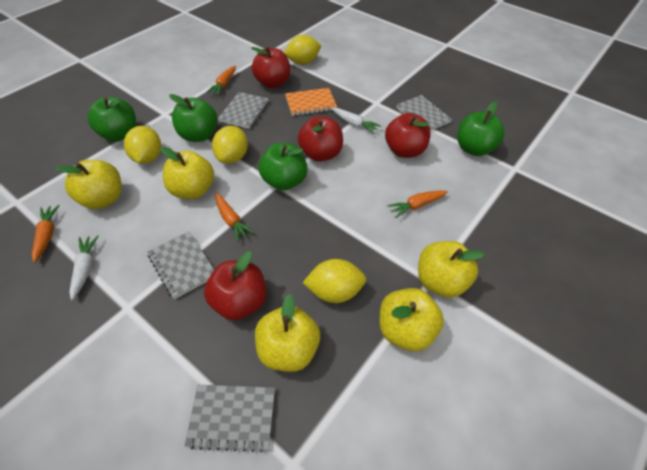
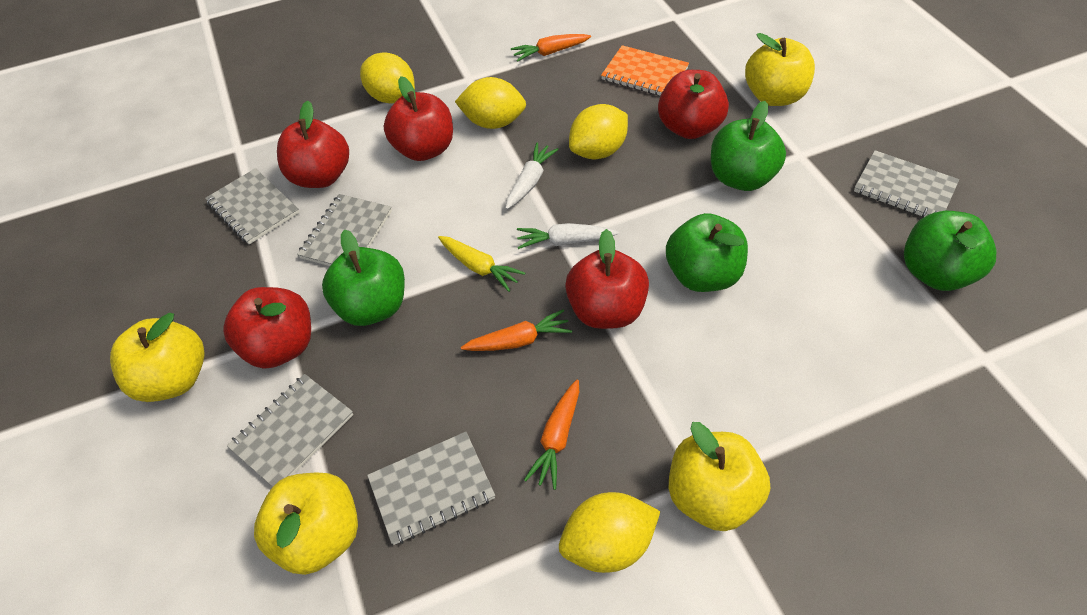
grey notebook: [147,231,214,299] [184,385,275,453] [218,92,269,129] [396,95,452,130] = 4 -> [205,168,299,245] [227,374,353,487] [297,194,392,266] [367,432,495,545] [854,150,959,218] = 5
orange carrot: [32,205,60,263] [206,66,236,95] [215,193,254,242] [387,190,448,218] = 4 -> [461,309,572,351] [511,34,591,62] [524,380,579,490] = 3
red apple: [204,251,267,320] [251,46,290,88] [298,116,343,162] [385,113,431,158] = 4 -> [223,287,311,369] [277,100,349,188] [384,76,453,161] [565,229,649,329] [658,70,729,139] = 5
yellow apple: [55,160,122,209] [160,147,214,199] [255,294,320,372] [380,288,444,351] [418,241,485,298] = 5 -> [110,313,204,402] [254,472,358,575] [669,422,770,531] [745,33,815,106] = 4
yellow carrot: none = 0 -> [438,236,525,292] = 1

